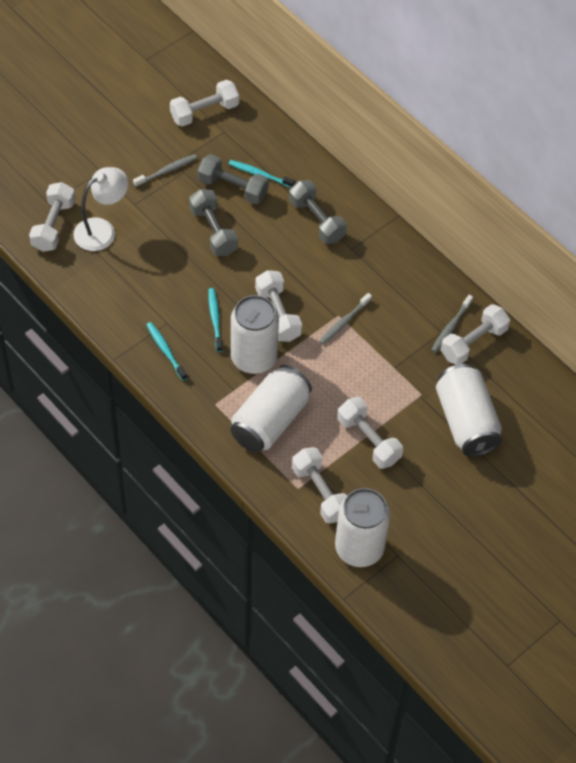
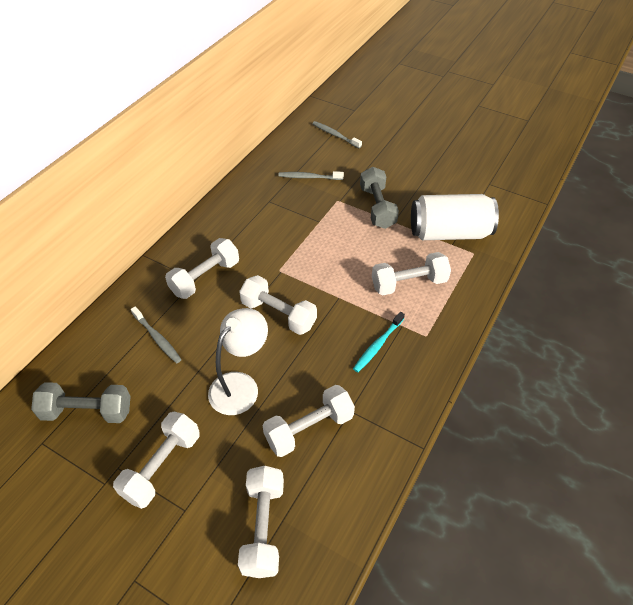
grey dumbbell: [189,189,238,256] [198,154,269,204] [289,180,347,244] = 3 -> [31,382,131,423] [360,167,399,229] = 2
turquoise toothbrush: [146,322,187,381] [208,288,223,352] [229,160,295,188] = 3 -> [353,312,405,372] = 1
white can: [230,365,312,453] [231,295,279,374] [335,488,390,567] [436,364,502,457] = 4 -> [411,194,499,240] = 1

